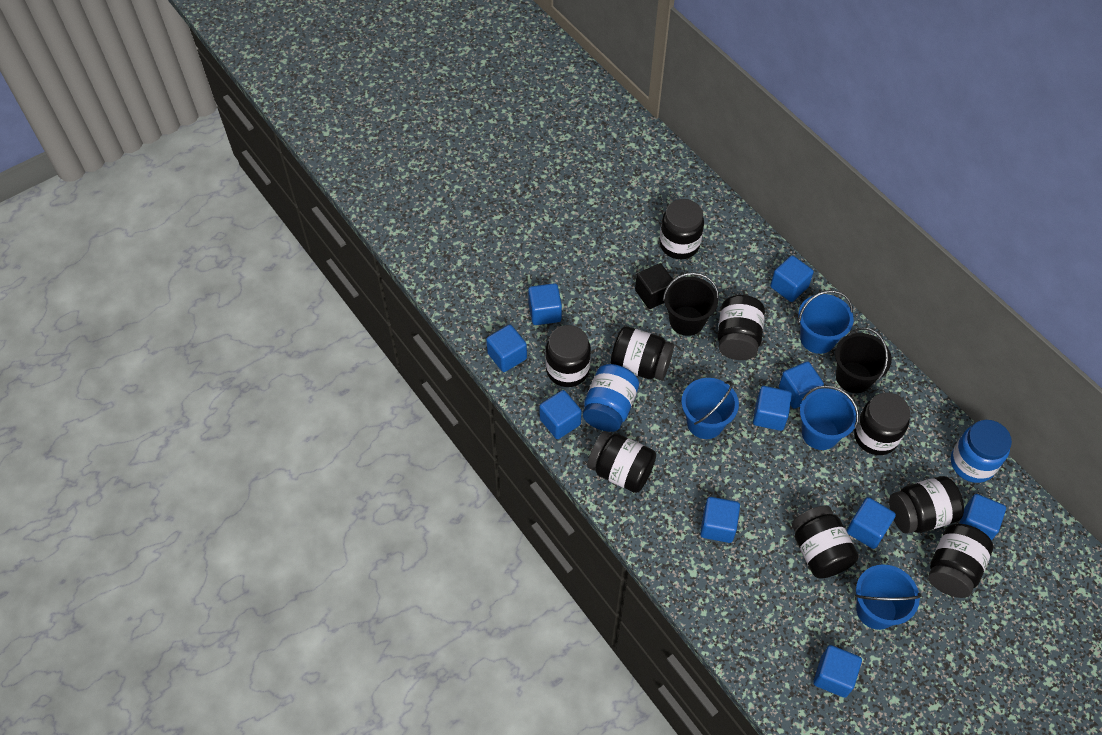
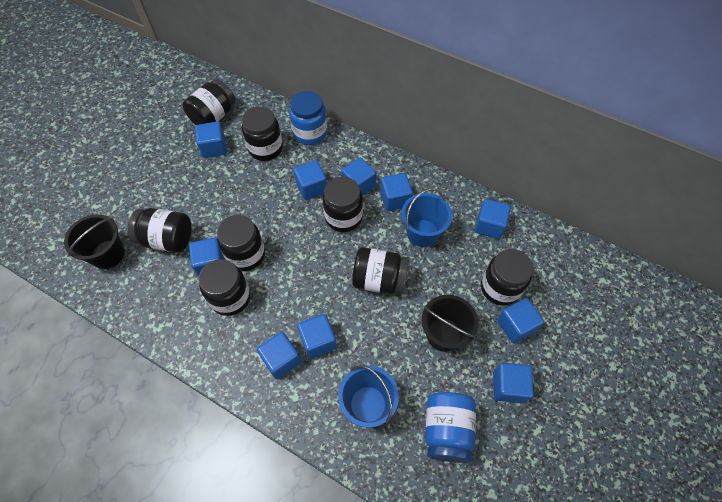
black cube: [635,263,673,309] = 1 -> none = 0
black jar: [546,325,591,387] [587,431,656,493] [611,326,674,380] [659,199,704,259] [717,295,765,360] [792,505,858,579] [854,392,910,455] [889,476,964,534] [928,524,993,598] = 9 -> [128,208,191,252] [183,79,236,125] [199,259,251,316] [217,215,265,271] [242,106,283,161] [323,177,363,232] [352,247,409,294] [481,249,533,306] = 8
blue bucket: [681,378,739,439] [798,290,854,354] [800,385,859,450] [855,564,922,630] = 4 -> [338,365,399,428] [401,188,452,247] = 2

